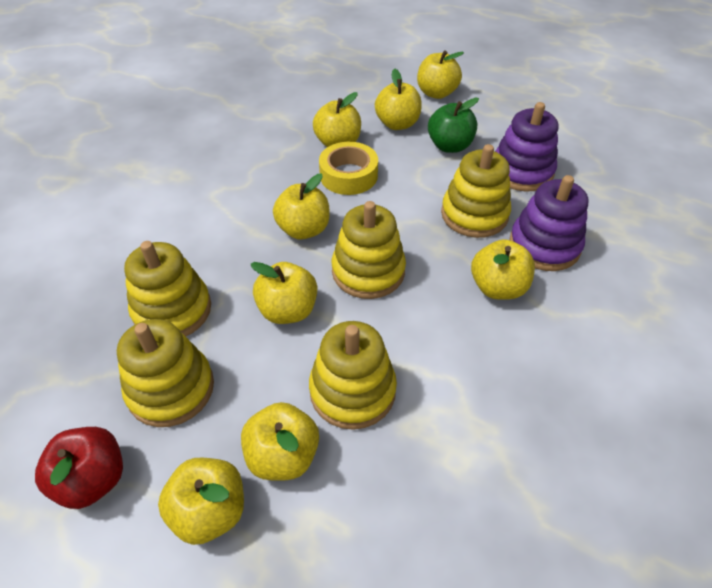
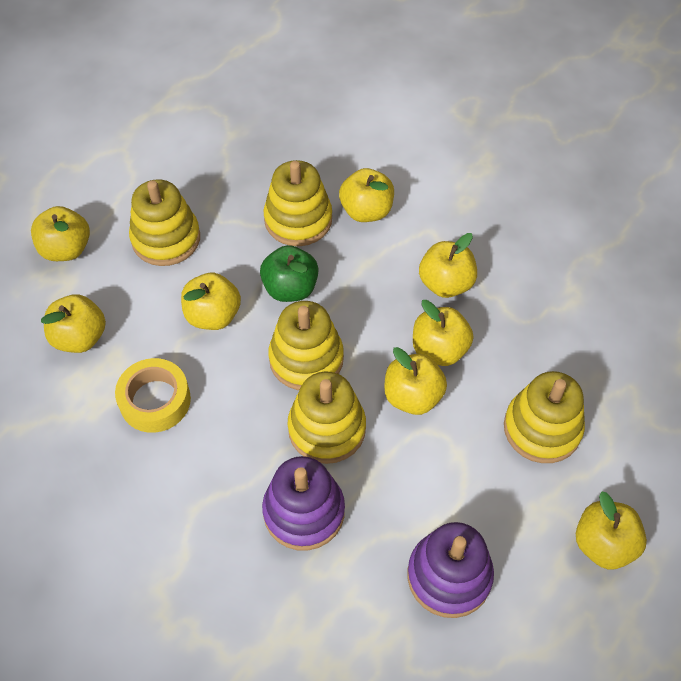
red apple: [35,427,123,509] = 1 -> none = 0

